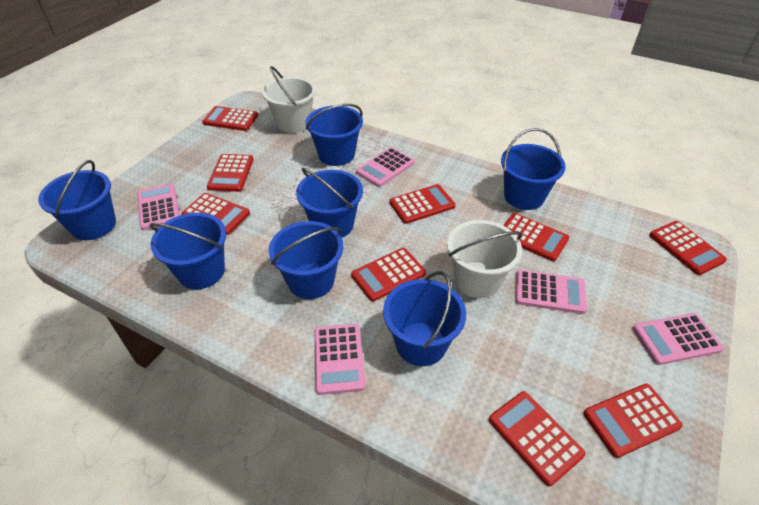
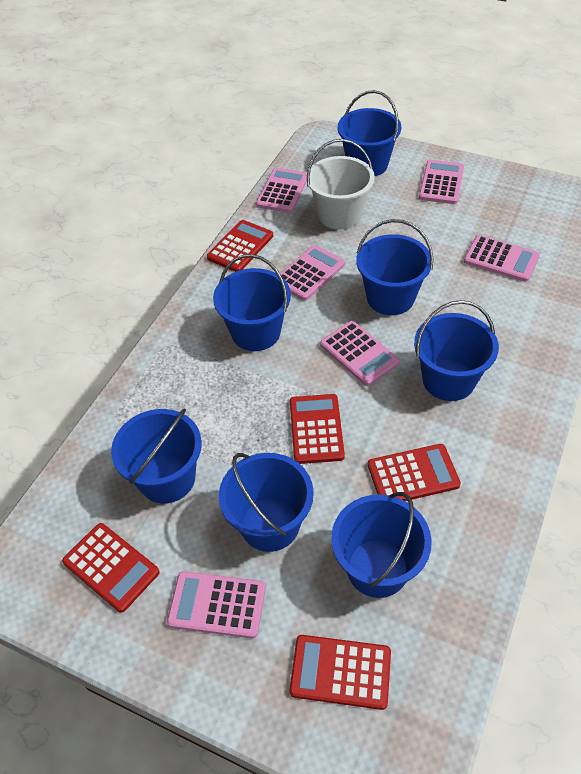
pink calculator: [137,184,180,230] [314,324,366,395] [356,147,415,187] [515,270,587,314] [632,313,723,365] = 5 -> [167,571,266,639] [256,168,307,213] [280,245,345,301] [320,321,400,386] [419,160,464,204] [464,235,540,282] = 6
red calculator: [181,193,250,235] [202,106,258,131] [207,154,254,192] [351,248,426,301] [389,184,455,224] [489,391,586,486] [503,213,569,261] [583,384,683,458] [649,221,727,275] = 9 -> [62,523,160,613] [207,220,273,272] [289,635,391,710] [290,394,345,464] [368,444,461,501] = 5
white bucket: [262,66,316,133] [447,220,523,298] = 2 -> [307,139,375,229] = 1

